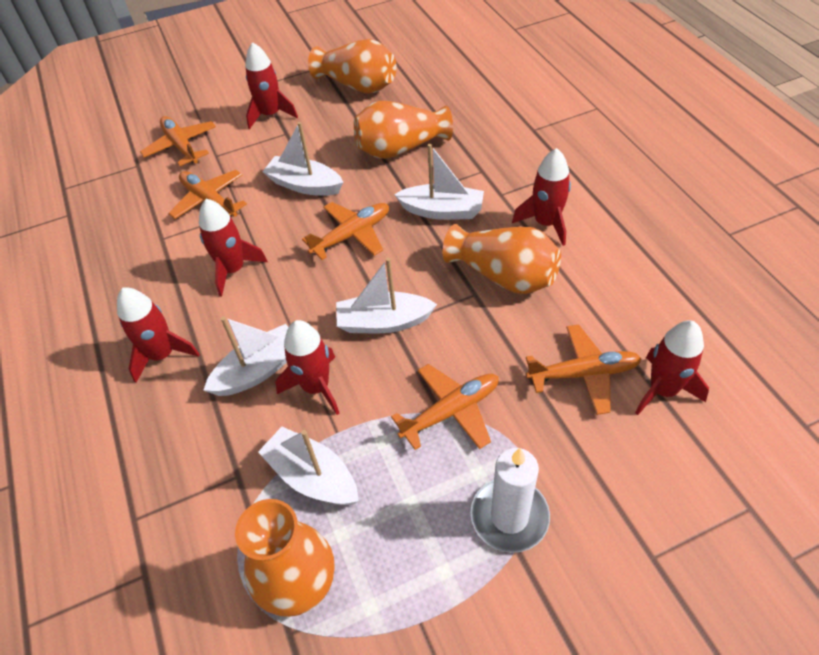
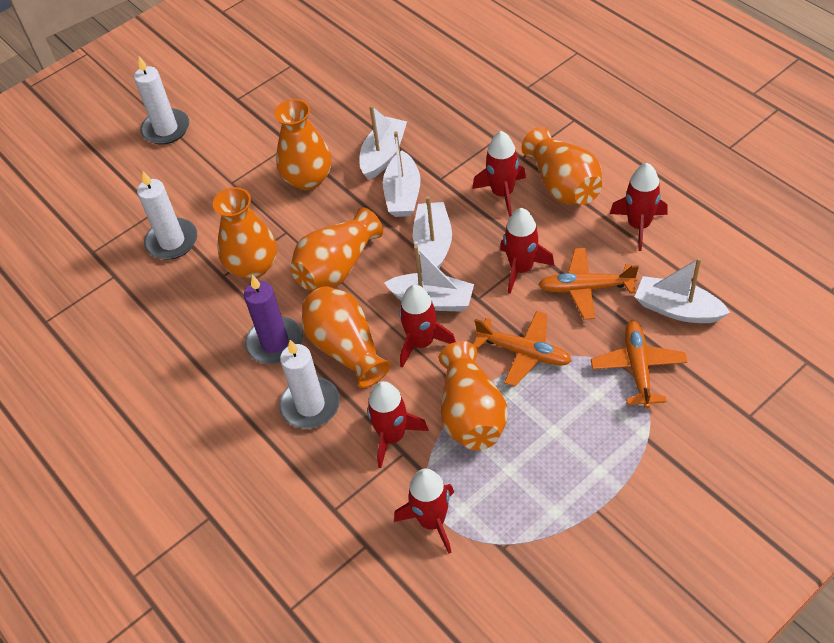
orange plane: [140,116,216,166] [168,170,247,219] [302,202,389,260] [391,364,499,450] [526,324,642,415] = 5 -> [474,311,572,387] [538,248,639,320] [591,320,687,408] = 3
orange vase: [235,499,335,617] [308,39,397,94] [354,101,453,159] [442,224,561,294] = 4 -> [213,187,277,279] [274,99,332,190] [290,207,383,290] [302,286,391,388] [439,341,508,450] [521,127,602,205] = 6
purple candle: none = 0 -> [244,275,303,364] = 1
white candle: [471,448,550,553] = 1 -> [134,57,189,145] [137,171,197,260] [279,340,340,429] = 3

